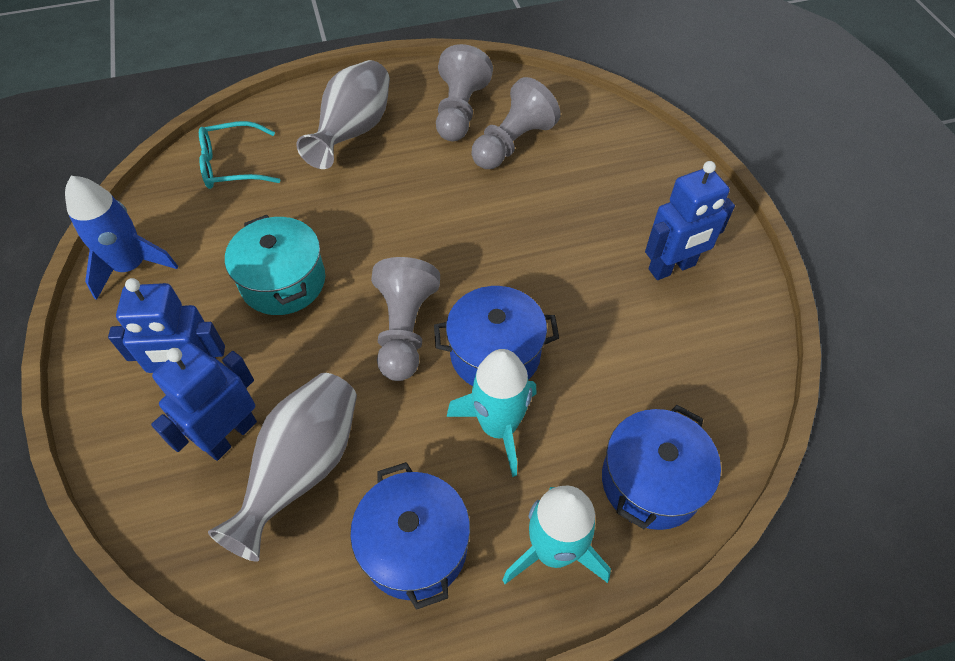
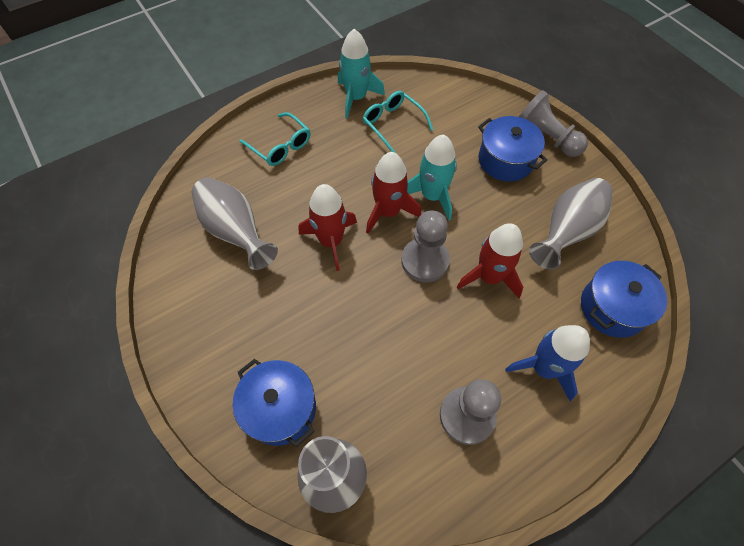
blue robot: [108,278,225,373] [151,343,257,461] [645,161,735,280] = 3 -> none = 0
grey vase: [208,373,357,562] [296,60,390,169] = 2 -> [192,177,278,270] [298,436,367,513] [529,178,613,270] = 3
red rocket: none = 0 -> [299,184,357,271] [366,152,421,234] [457,223,523,298] = 3
turquoise glasses: [199,121,281,189] = 1 -> [240,112,310,166] [363,91,433,153] = 2
turquoise pot: [225,215,325,315] = 1 -> none = 0

